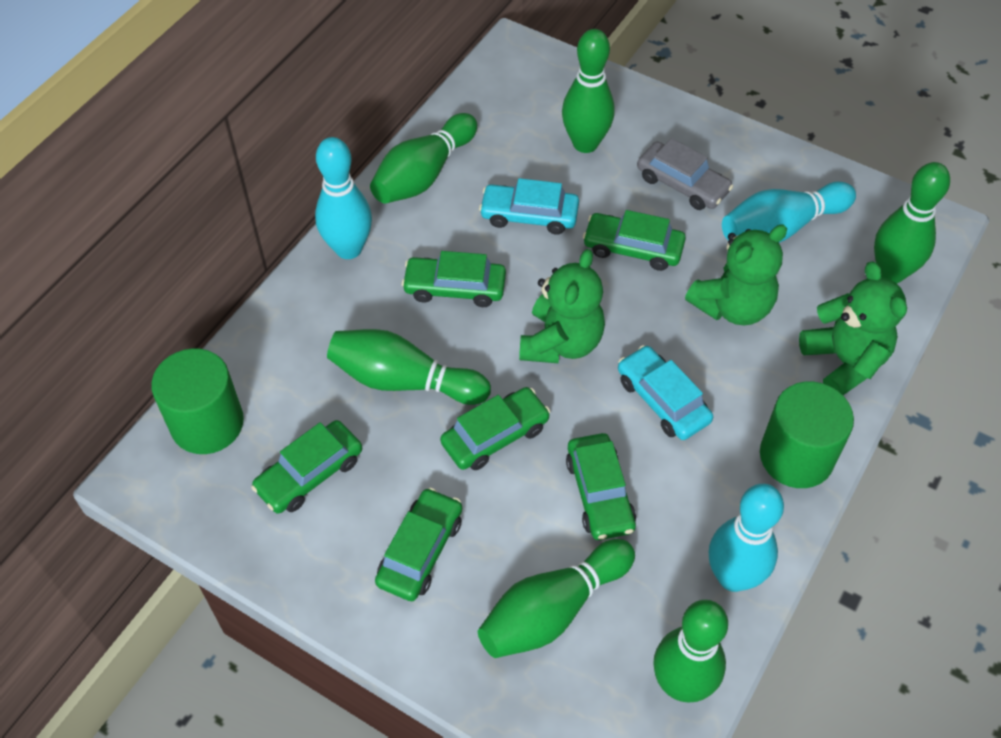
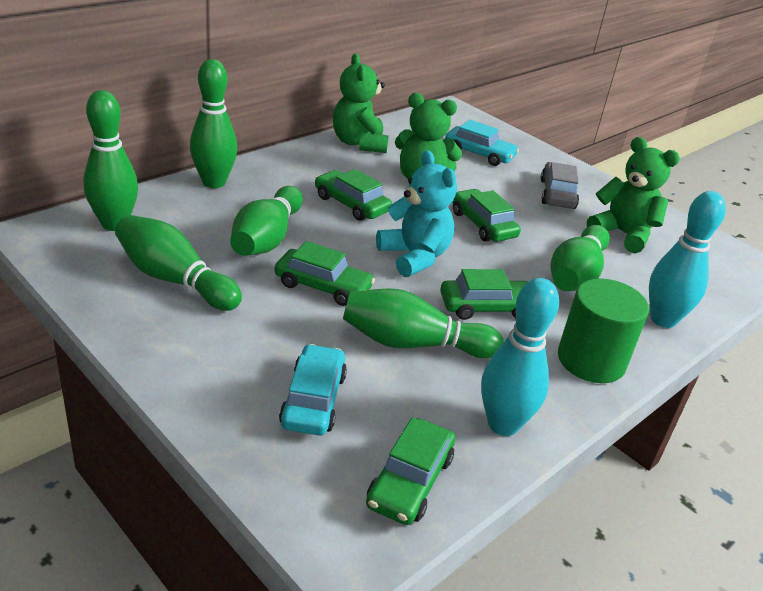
green car: [251,420,362,514] [375,487,462,601] [402,251,506,307] [440,387,550,470] [566,433,636,540] [583,210,686,271] = 6 -> [275,241,375,306] [315,169,392,221] [366,417,455,525] [440,269,529,320] [452,189,521,242] = 5
green cylinder: [151,348,244,454] [760,381,854,488] = 2 -> [558,279,649,383] = 1
turquoise bowling pin: [315,137,372,259] [709,484,784,592] [722,181,856,243] = 3 -> [481,278,559,436] [649,191,726,328] = 2
turquoise teddy bear: none = 0 -> [376,150,457,277] = 1

